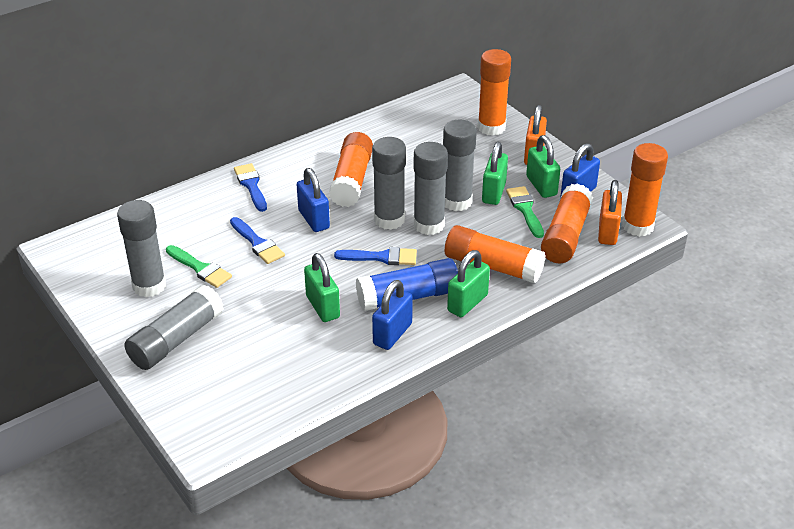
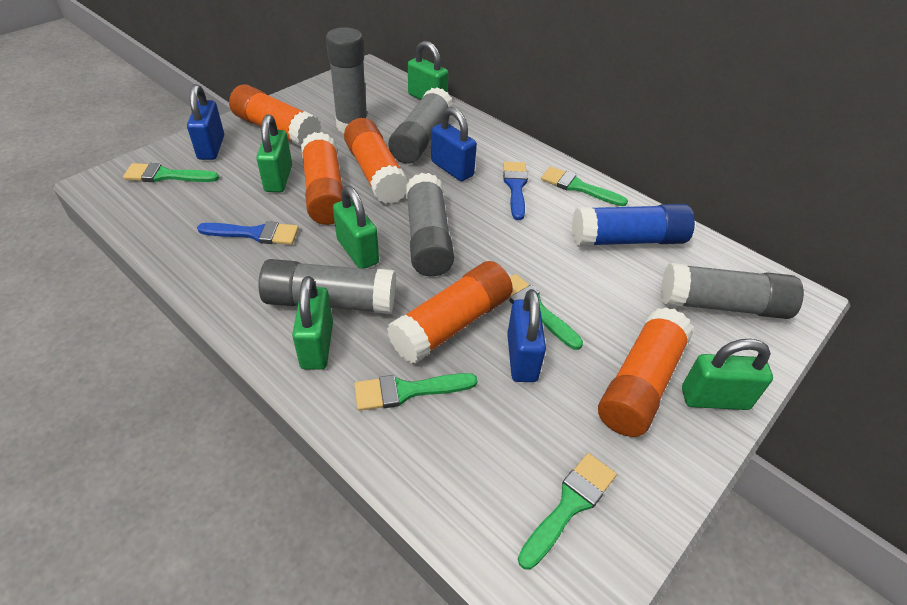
blue brush: [230,217,285,264] [234,163,267,212] [334,247,417,265] = 3 -> [197,221,299,245] [503,162,528,220] = 2
green brush: [166,245,232,288] [506,186,544,238] = 2 -> [123,163,219,182] [354,373,478,411] [509,274,583,350] [518,453,617,570] [541,166,628,206] = 5
green padlock: [304,253,340,322] [447,250,490,317] [482,142,508,205] [526,135,560,198] = 4 -> [256,114,292,192] [292,276,333,370] [333,186,379,269] [408,41,448,100] [682,339,773,410] = 5
orange padlock: [524,105,547,165] [598,180,622,245] = 2 -> none = 0

